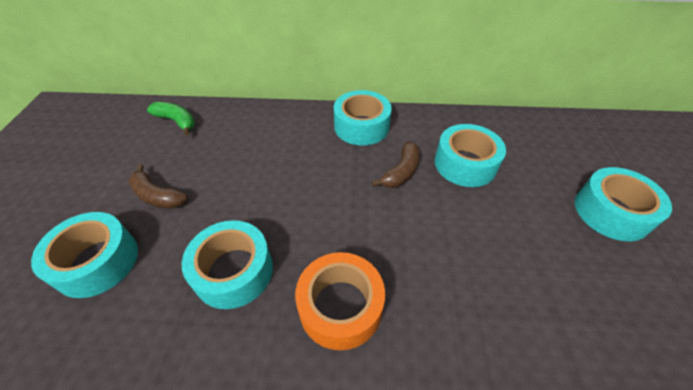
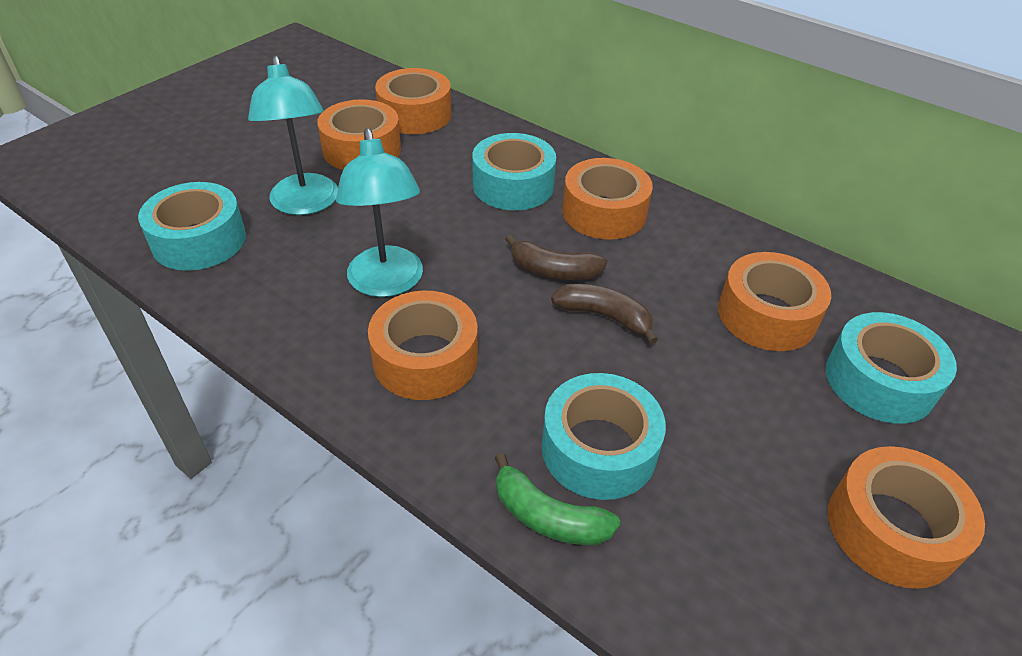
orange tape: [295,252,385,350] = 1 -> [317,99,401,170] [368,291,478,400] [375,68,451,134] [562,158,653,240] [718,252,831,351] [828,446,985,589] = 6
turquoise lamp: none = 0 -> [248,55,338,215] [336,128,423,297] = 2
turquoise tape: [31,212,138,298] [182,220,273,309] [334,90,392,146] [435,124,506,187] [575,167,672,241] = 5 -> [138,182,246,271] [472,133,556,210] [542,373,666,500] [826,312,957,424] = 4

